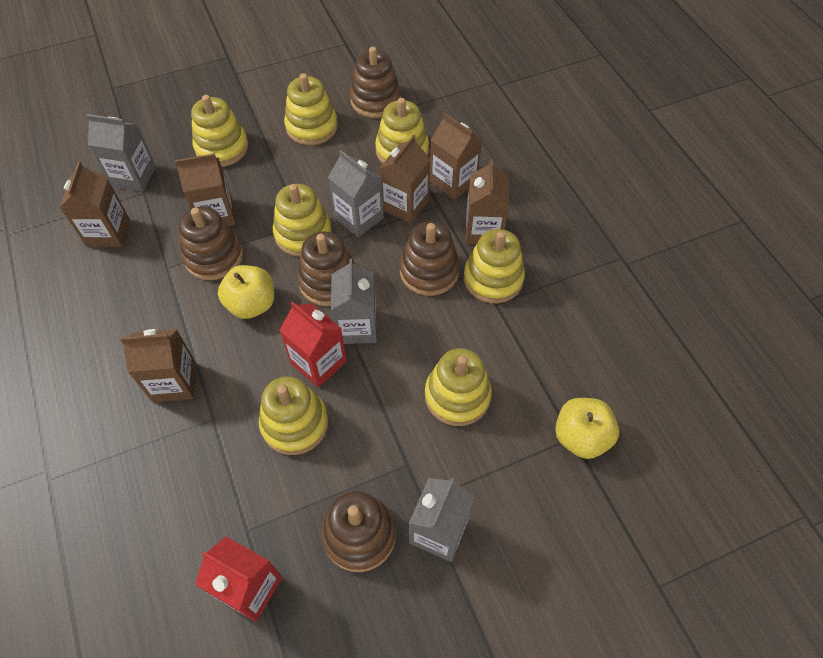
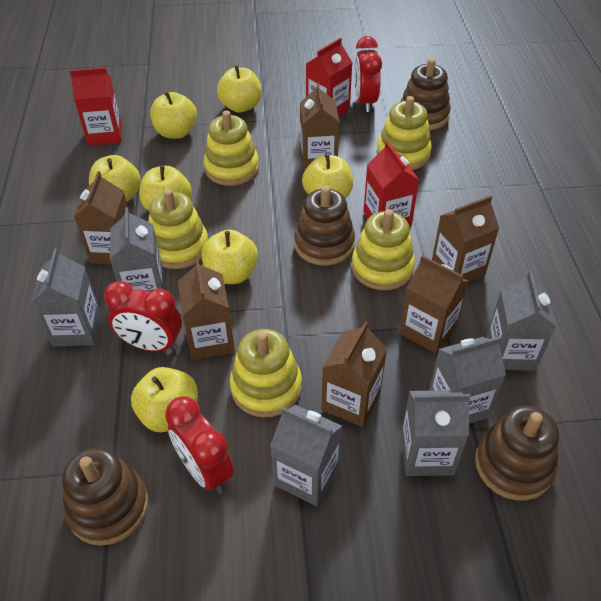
brown stacking toy: [179,206,243,280] [297,232,356,306] [321,491,396,572] [350,46,401,118] [400,221,460,296] = 5 -> [62,448,148,546] [294,186,355,266] [400,58,451,130] [475,406,559,501] = 4
grey carton: [86,114,156,192] [328,150,384,237] [331,259,377,344] [409,478,474,562] = 4 -> [32,248,101,347] [110,207,164,292] [270,405,342,506] [401,390,470,476] [429,336,506,424] [487,271,556,371] = 6
red carton: [195,536,282,622] [279,302,347,388] = 2 -> [70,67,122,146] [306,38,352,117] [363,141,419,227] = 3
red clock: none = 0 -> [104,281,182,351] [165,396,234,494] [354,36,382,112] = 3
yellow apple: [218,265,274,319] [555,398,619,459] = 2 -> [89,155,141,202] [131,367,198,432] [139,165,192,211] [150,92,197,139] [201,230,258,284] [217,65,262,113] [302,154,353,198] = 7
yellow stacking toy: [191,95,248,167] [259,376,329,455] [273,184,332,257] [284,73,338,145] [375,98,429,163] [425,348,492,426] [464,229,525,303] = 7 -> [148,189,208,269] [204,110,259,186] [230,329,302,417] [352,209,415,290] [377,96,432,170] = 5

